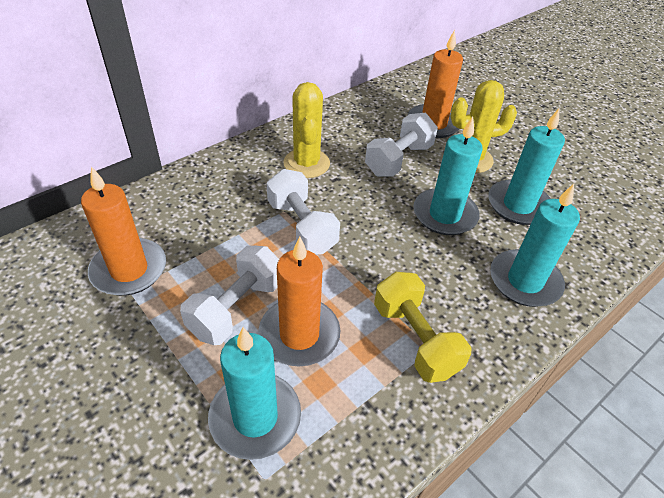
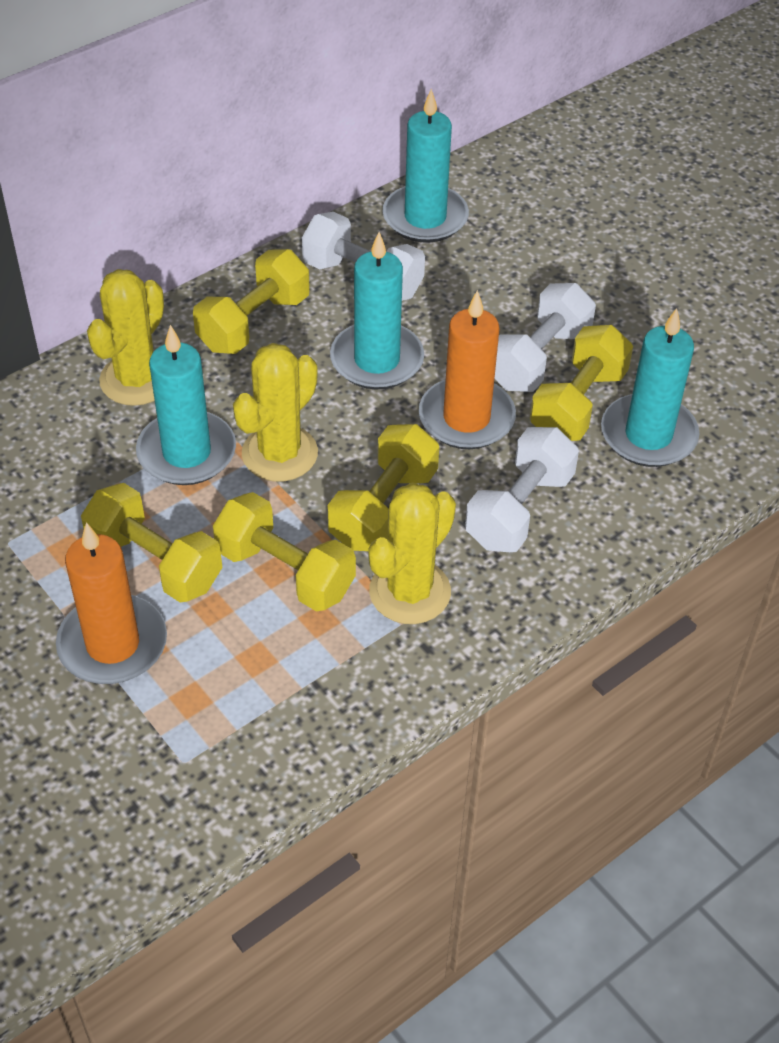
orange candle: [81,166,166,296] [258,237,340,366] [407,30,463,138] = 3 -> [56,522,167,684] [419,290,516,449] = 2
yellow cactus: [283,82,330,178] [451,80,517,173] = 2 -> [87,269,164,406] [233,343,318,481] [368,483,456,624] = 3
yellow dumbbell: [374,272,472,383] = 1 -> [81,483,222,603] [193,249,310,354] [213,492,356,612] [328,424,439,551] [530,325,633,441] = 5

